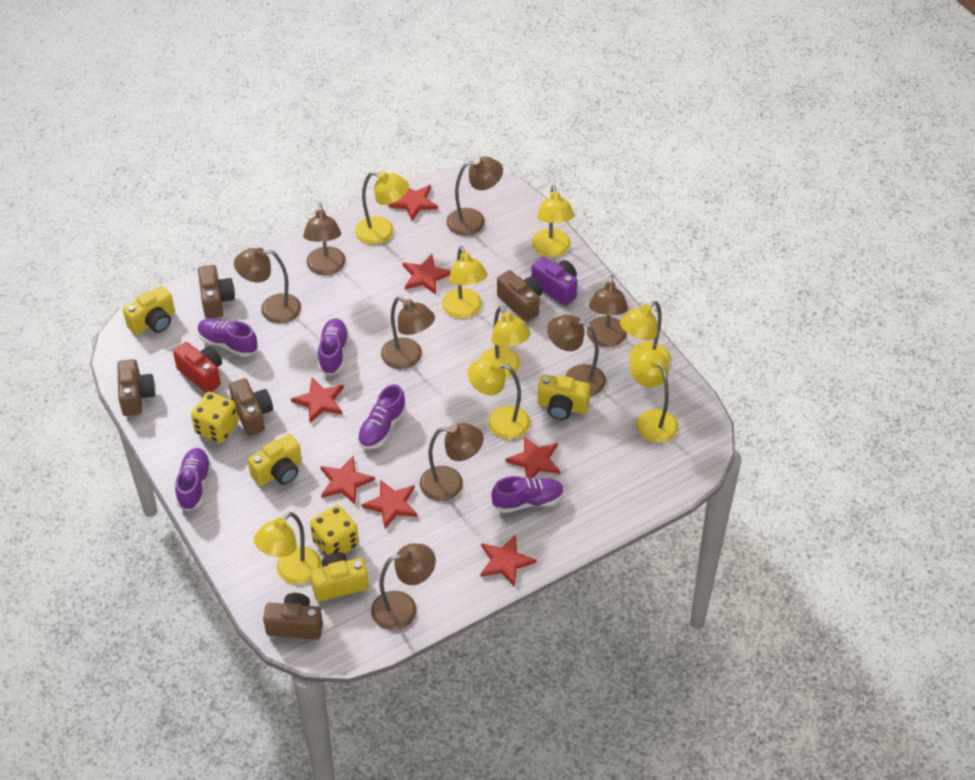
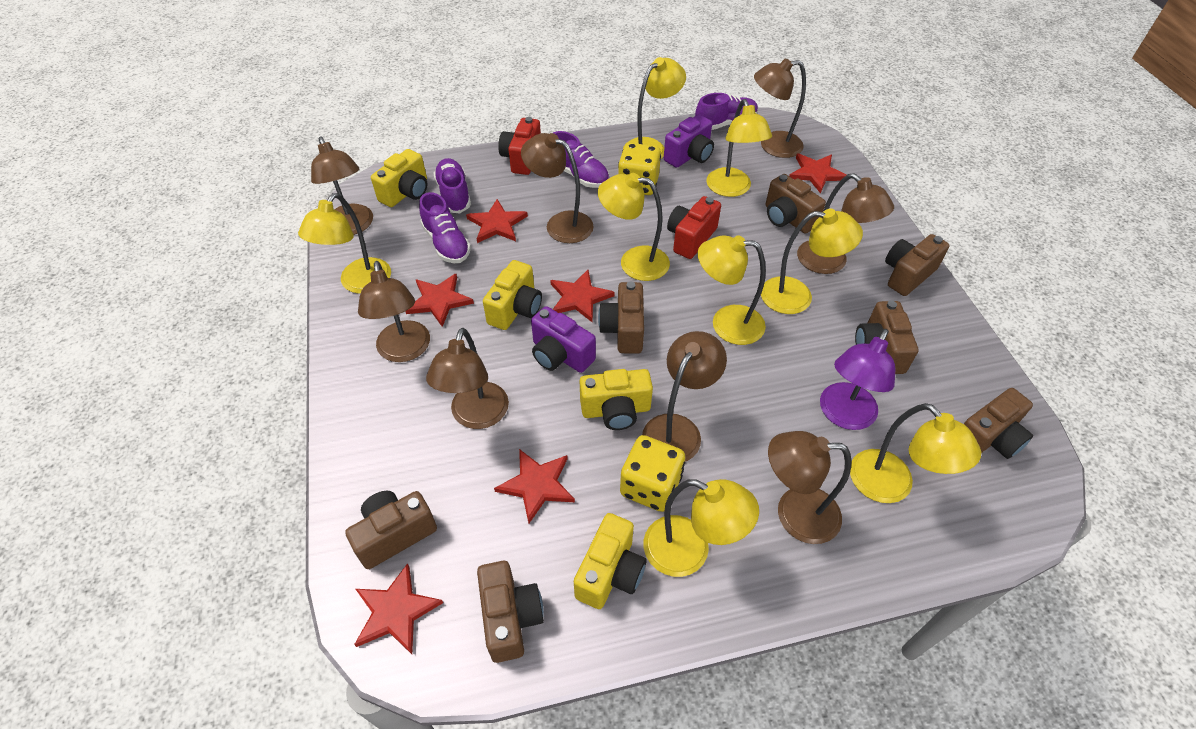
brown camera: [117,359,155,416] [198,265,235,319] [229,378,273,436] [263,593,323,640] [497,270,542,322] = 5 -> [345,491,437,569] [477,561,544,663] [598,282,644,354] [766,174,826,233] [855,301,919,374] [885,234,950,296] [964,388,1033,459] = 7
purple camera: [531,257,578,306] = 1 -> [531,306,596,373] [664,114,714,168] = 2
purple lamp: none = 0 -> [820,329,895,430] = 1
purple shoe: [175,448,211,511] [198,318,258,357] [318,318,349,376] [358,384,406,449] [492,476,564,513] = 5 -> [419,192,471,263] [433,158,471,214] [553,131,609,188] [695,93,758,130] = 4
red camera: [173,342,222,393] = 1 -> [498,117,541,175] [667,196,721,259] = 2
red star: [291,378,344,423] [320,456,375,505] [362,480,418,529] [388,185,438,221] [403,254,451,295] [480,535,537,587] [506,436,560,478] = 7 -> [354,563,443,654] [405,274,474,327] [466,199,528,243] [494,449,575,523] [550,270,615,323] [789,154,846,193] = 6

